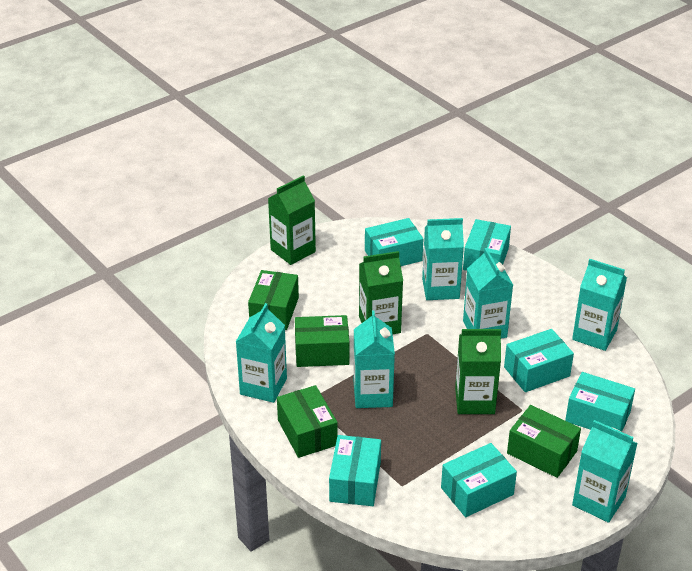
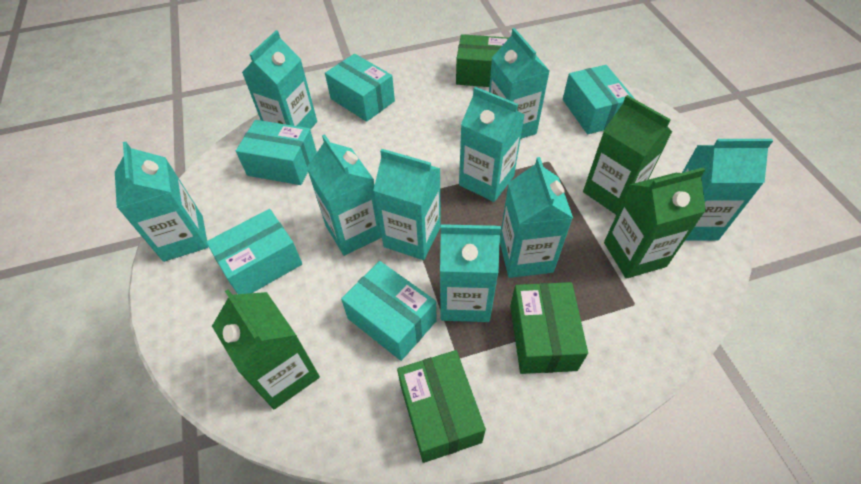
green box: [248,270,299,330] [277,385,338,458] [295,315,349,367] [507,405,581,478] = 4 -> [397,350,486,463] [456,34,509,87] [510,282,588,374] = 3
turquoise box: [329,435,381,506] [365,218,423,266] [441,443,517,517] [463,219,511,271] [504,329,574,392] [565,372,635,431] = 6 -> [206,209,302,294] [236,120,317,185] [325,54,395,122] [341,261,437,361] [563,65,635,134] = 5
turquoise carton: [236,303,287,403] [354,311,395,408] [422,218,464,300] [463,248,513,339] [572,259,627,351] [572,420,638,523] = 6 -> [115,142,208,262] [242,30,317,130] [307,134,382,256] [373,149,441,260] [440,224,501,322] [459,87,525,202] [489,28,550,139] [500,157,573,278] [682,139,773,241] = 9

